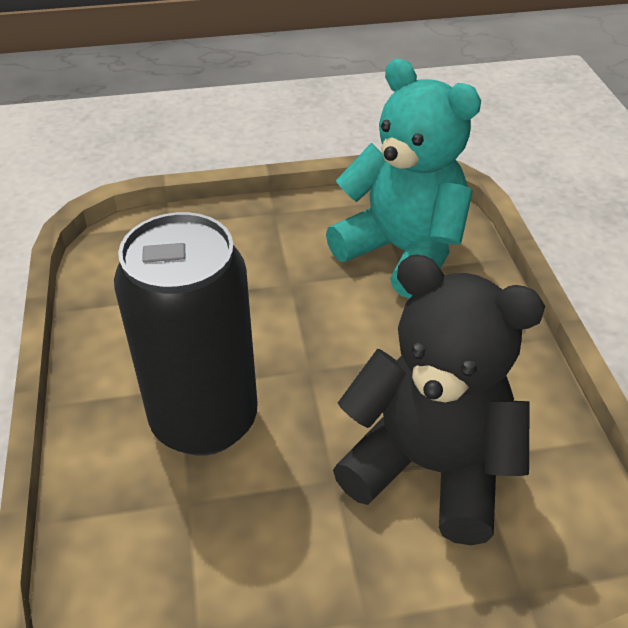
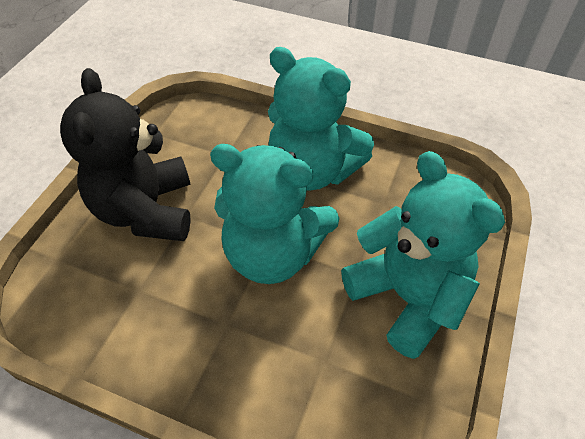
black can: [114,212,258,456] = 1 -> none = 0
turquoise teddy bear: [326,59,481,299] = 1 -> [210,144,339,284] [268,47,374,191] [341,151,505,359] = 3

